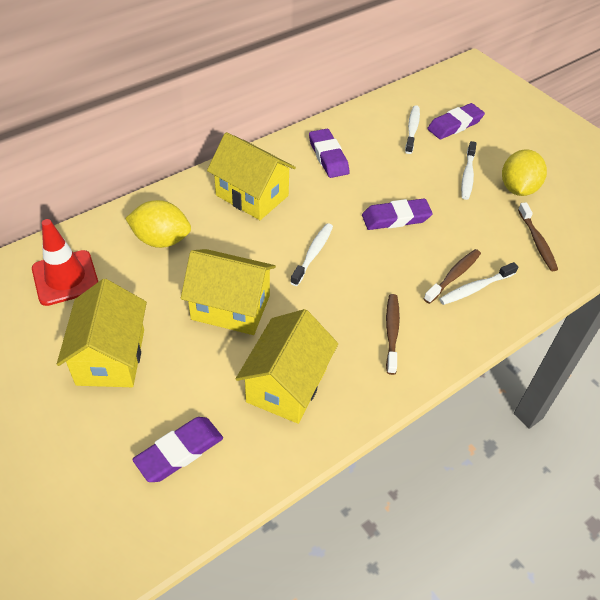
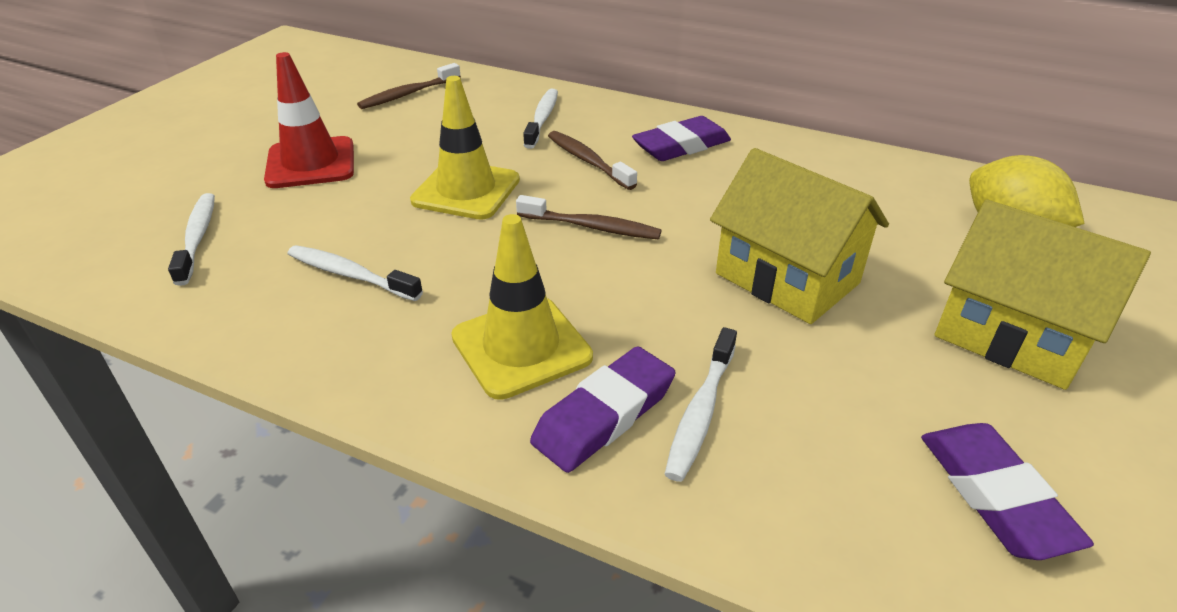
purple eraser: [132,417,223,482] [309,129,350,178] [362,199,433,230] [427,103,485,139] = 4 -> [530,346,676,473] [632,116,731,161] [921,423,1094,560] = 3
yellow house: [57,279,147,387] [181,249,276,335] [207,132,296,220] [236,309,338,424] = 4 -> [710,148,889,324] [935,199,1151,390] = 2
yellow lemon: [125,200,191,248] [502,149,547,196] = 2 -> [969,155,1085,227] = 1
yellow traffic cone: none = 0 -> [410,76,520,220] [451,214,593,400] = 2

